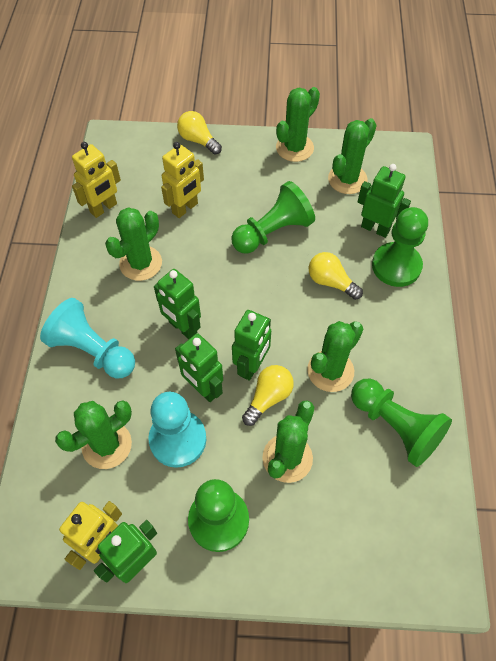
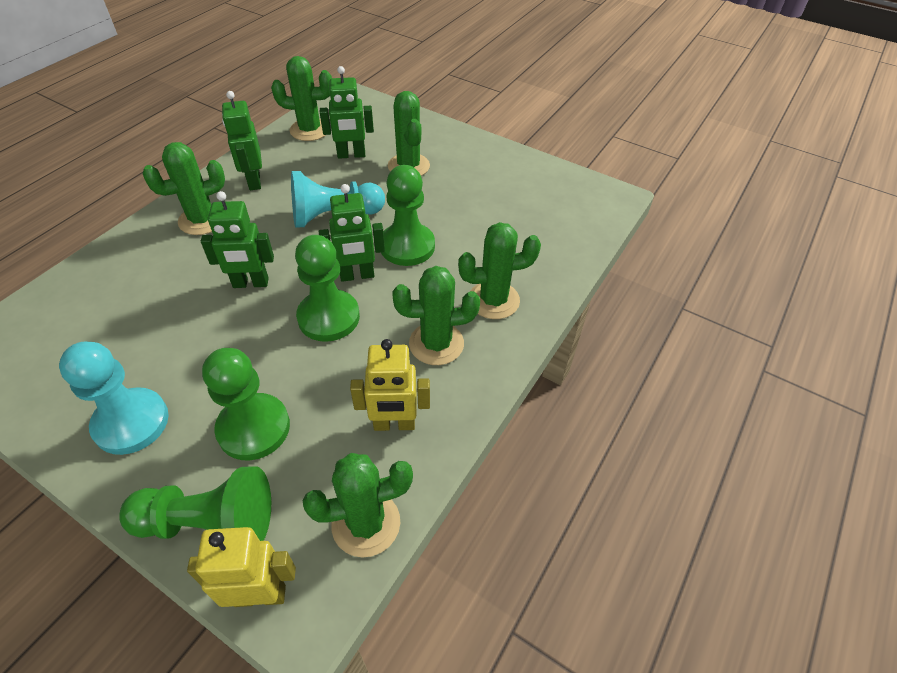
green robot: [94,520,157,583] [154,269,201,339] [175,333,223,402] [232,310,271,381] [358,164,411,238] = 5 -> [201,191,274,288] [222,91,262,190] [319,184,385,282] [320,66,374,159] = 4
yellow light bulb: [177,111,222,154] [242,365,294,426] [309,252,363,300] = 3 -> none = 0
yellow robot: [59,501,122,570] [72,142,121,218] [161,142,204,218] = 3 -> [187,527,296,607] [350,339,430,431] = 2

